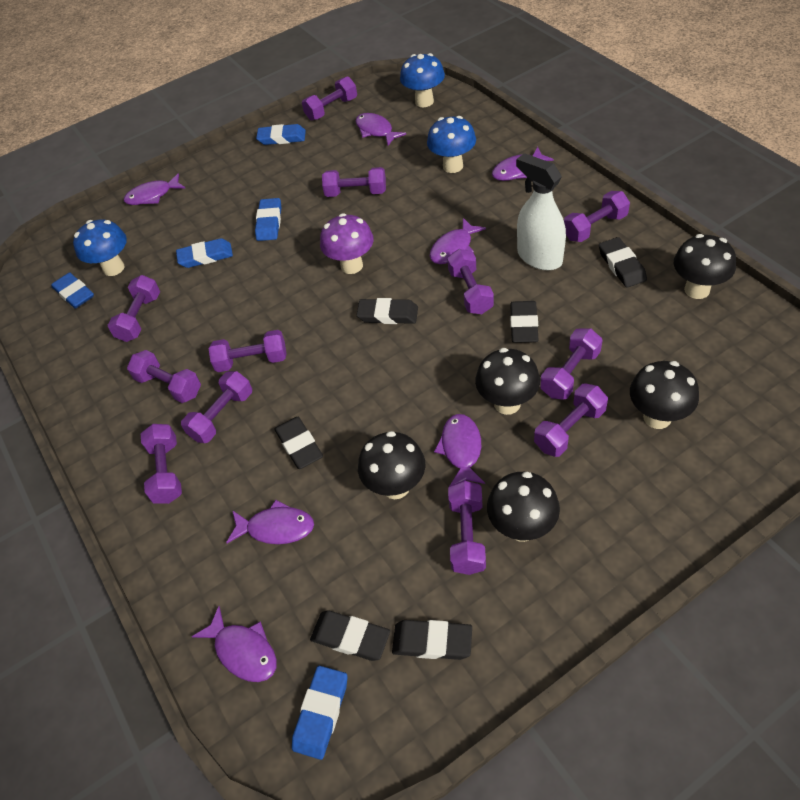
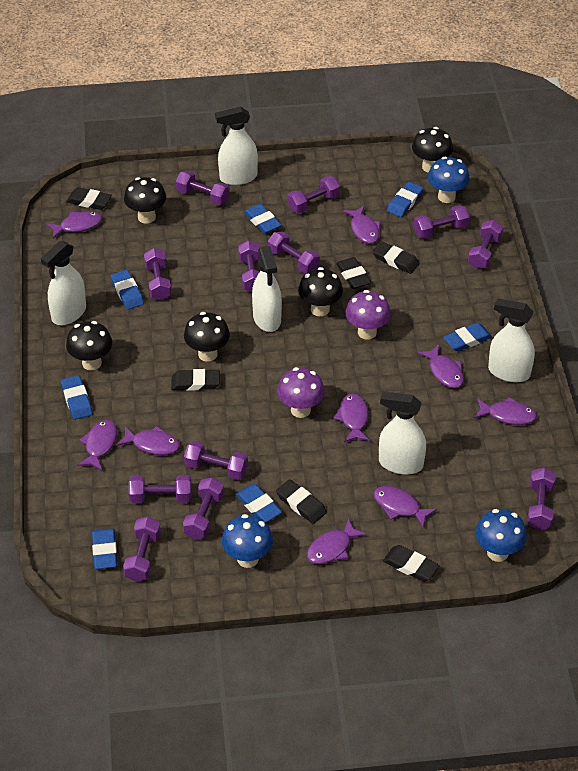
blue eraser: [51,272,94,309] [176,238,233,268] [255,198,281,241] [256,124,306,145] [292,666,347,760] = 5 -> [61,375,93,420] [92,528,117,569] [111,270,144,310] [236,484,282,522] [244,204,281,234] [387,182,423,217] [444,323,492,351] = 7
purple fish: [124,173,186,205] [192,606,277,682] [226,500,314,544] [356,113,406,145] [430,218,486,264] [434,414,485,485] [492,147,554,181] = 7 -> [46,211,102,239] [77,420,117,471] [116,426,180,455] [307,518,367,564] [334,394,370,442] [343,206,381,244] [373,486,437,528] [418,345,464,388] [474,397,537,425] = 9
purple mushroom: [320,213,374,274] = 1 -> [277,367,325,418] [346,290,391,340] = 2
white spray bottle: [516,153,566,270] = 1 -> [41,241,86,325] [215,106,258,185] [252,246,282,332] [379,392,426,475] [488,298,535,382] = 5

